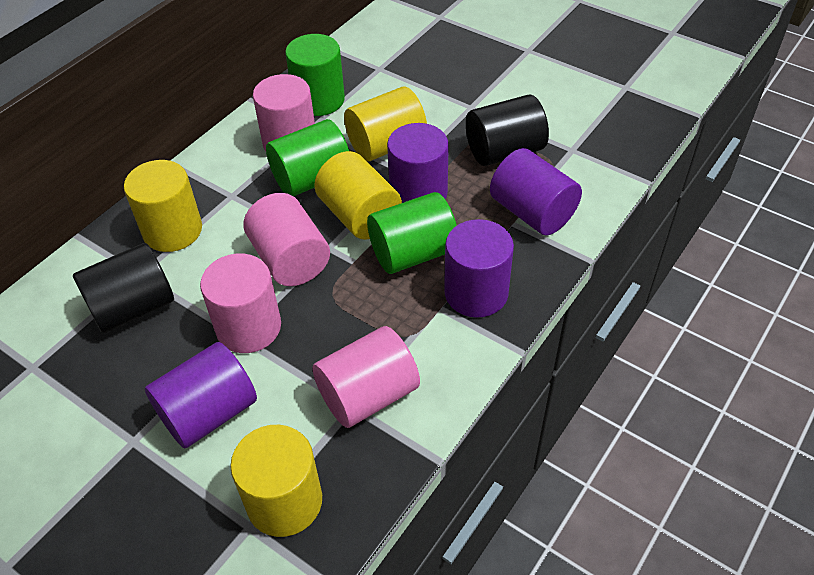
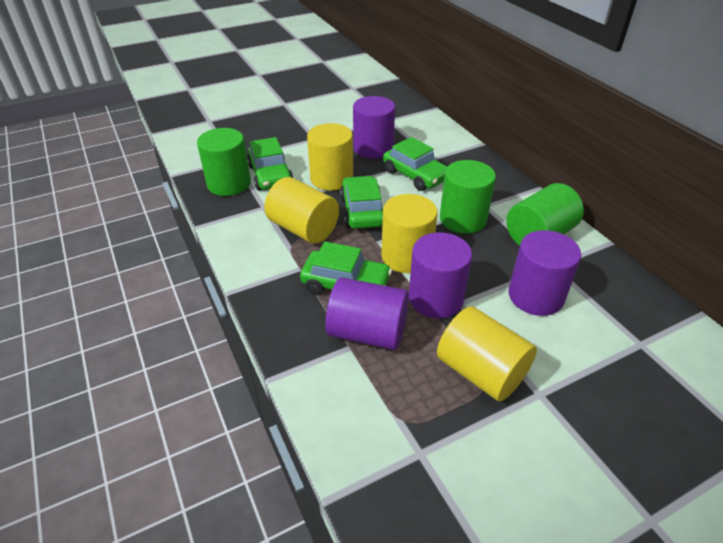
black cylinder: [73,243,174,333] [466,94,549,166] = 2 -> none = 0
green car: none = 0 -> [247,137,293,191] [300,242,392,294] [340,176,383,229] [383,137,447,191] = 4
pink cylinder: [200,254,281,353] [243,193,330,286] [253,74,315,151] [312,326,420,428] = 4 -> none = 0

